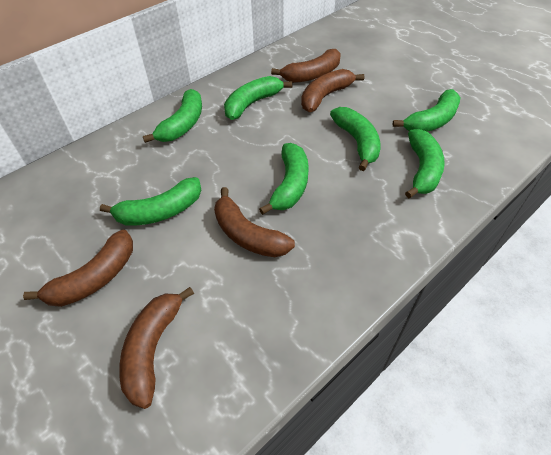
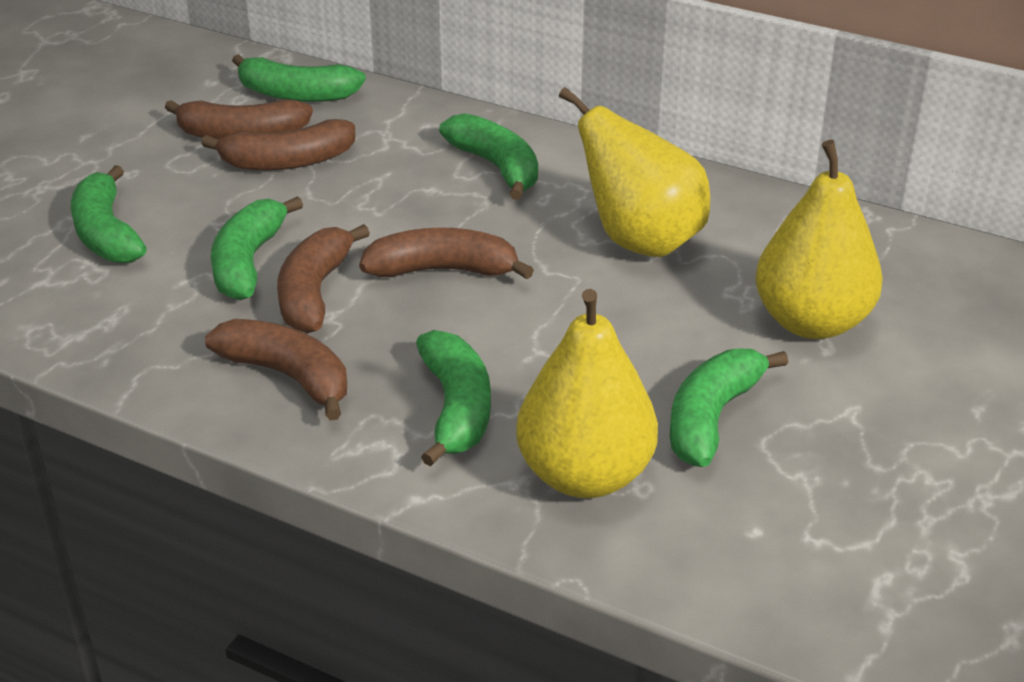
green banana: [100,177,201,226] [143,89,202,143] [224,76,292,120] [259,143,309,215] [330,107,380,171] [393,89,461,132] [405,129,445,198] = 7 -> [71,165,147,263] [211,196,303,300] [232,54,366,102] [416,330,491,467] [439,113,538,200] [670,349,788,467] = 6
yellow pear: none = 0 -> [516,289,658,498] [559,87,710,257] [755,140,883,339] = 3

